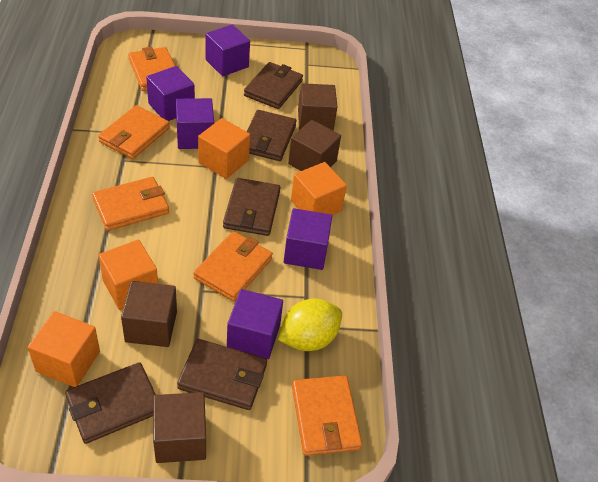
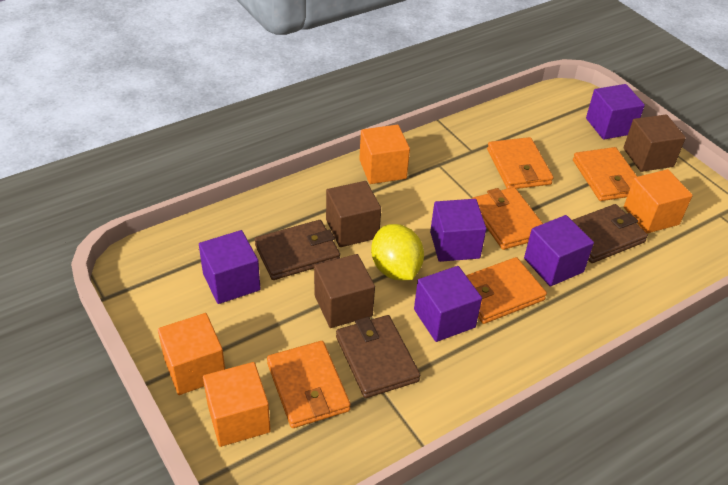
brown cube: [121,281,177,347] [153,392,206,463] [288,120,341,171] [298,83,337,131] = 4 -> [314,254,375,328] [326,181,381,247] [623,114,686,172] = 3
brown wallet: [65,362,156,444] [177,339,267,410] [223,178,280,236] [244,62,303,109] [246,110,297,161] = 5 -> [255,220,340,280] [336,315,420,398] [572,204,648,263] = 3

